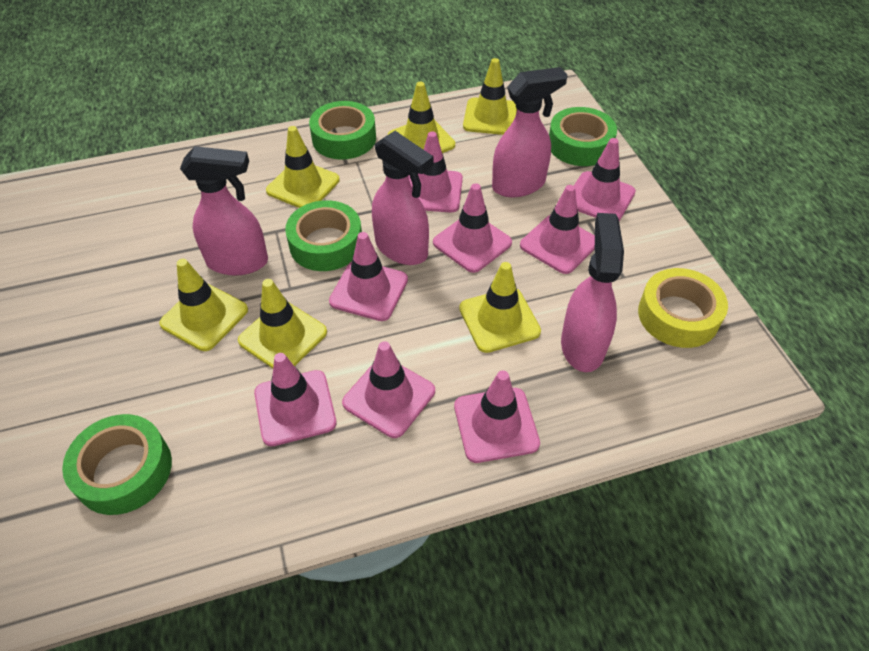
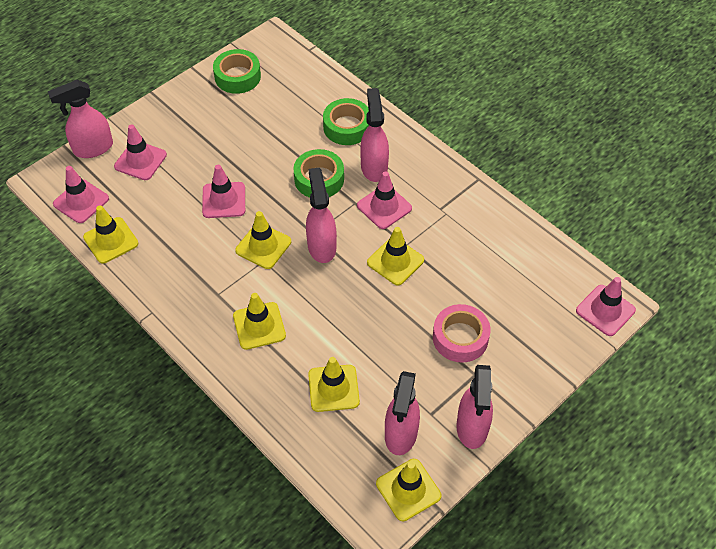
green tape: [62,414,172,515] [285,200,362,271] [309,101,376,160] [549,107,617,166] = 4 -> [213,49,261,94] [293,149,344,198] [323,98,369,145] = 3
pink spray bottle: [180,146,268,275] [372,131,433,265] [492,67,568,197] [561,213,624,372] = 4 -> [48,80,113,158] [306,168,337,263] [360,88,389,182] [385,371,420,455] [456,365,493,449] = 5
pink tape: none = 0 -> [433,304,491,363] = 1
pink traffic cone: [254,353,337,446] [329,232,408,321] [342,341,435,438] [409,131,463,213] [433,183,512,273] [454,371,540,463] [520,185,595,274] [574,138,636,221] = 8 -> [53,166,109,223] [114,124,167,180] [202,165,245,218] [357,171,412,229] [576,277,636,336] = 5
yellow tape: [638,268,728,348] = 1 -> none = 0

